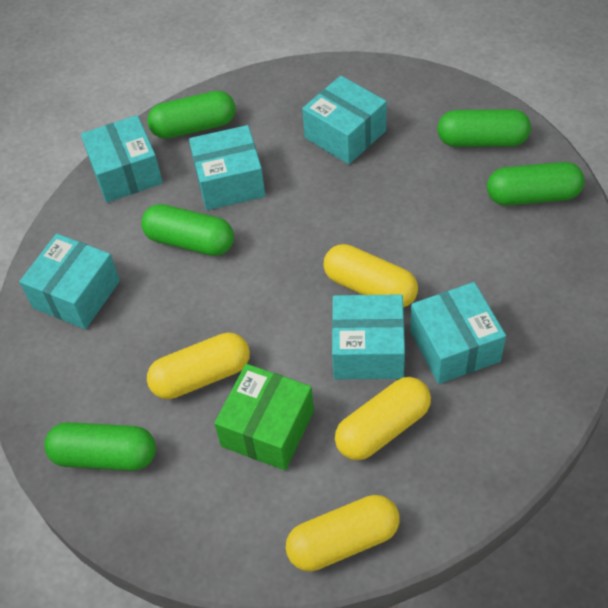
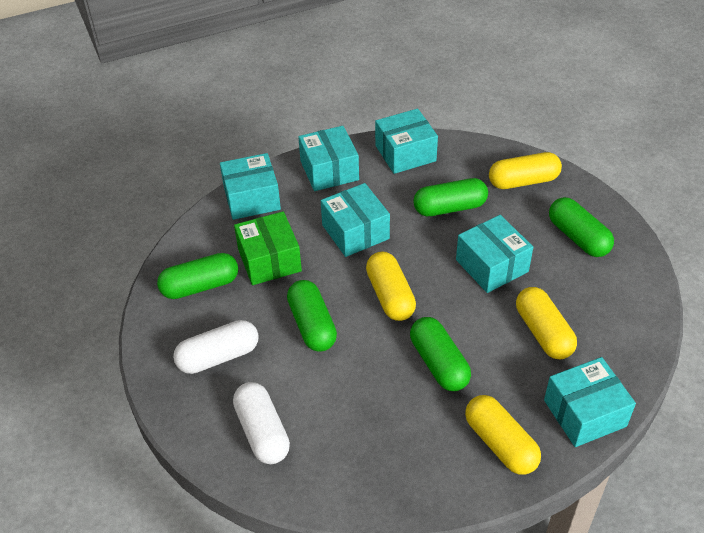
white capsule: none = 0 -> [173,320,259,374] [233,382,290,464] = 2

